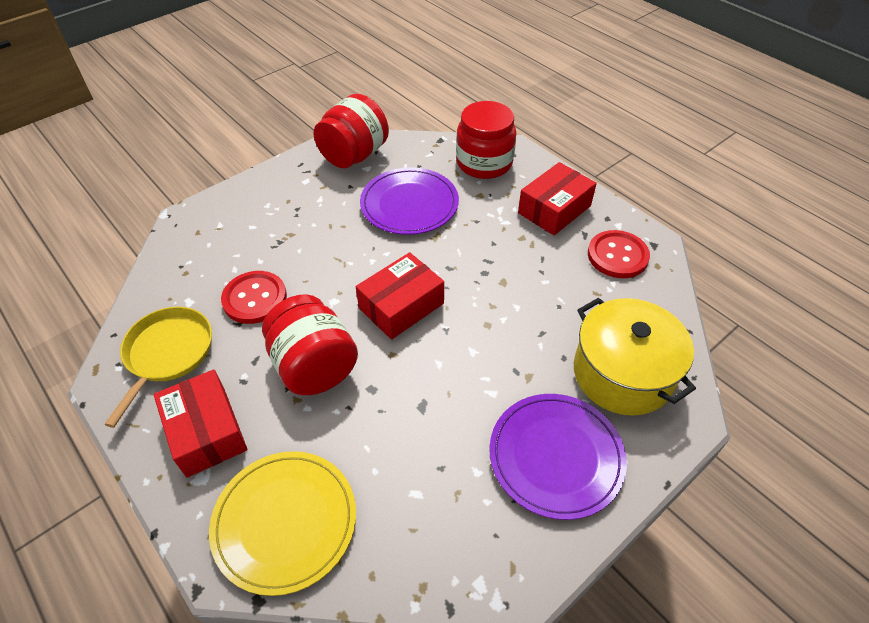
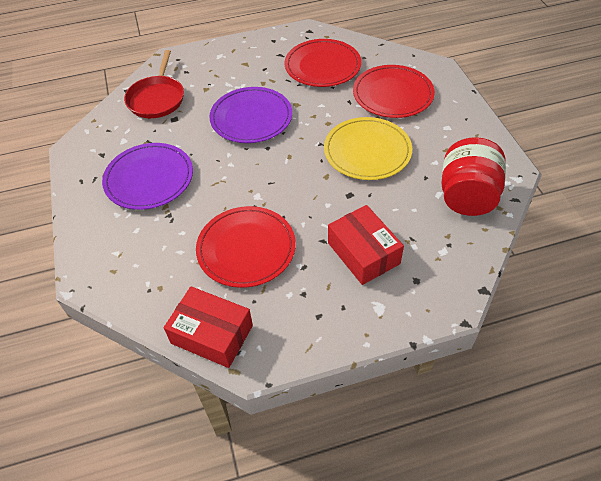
red box: [154,369,247,477] [356,252,444,339] [518,162,597,235] = 3 -> [164,286,253,368] [328,205,404,285] = 2
red button: [221,271,287,324] [588,230,650,278] = 2 -> none = 0
red jar: [262,294,358,395] [314,94,389,168] [456,101,516,179] = 3 -> [441,137,506,216] = 1
red pan: none = 0 -> [124,50,184,118] = 1
red plate: none = 0 -> [196,206,296,288] [285,39,361,87] [353,65,435,118] = 3
yellow pan: [104,307,212,428] = 1 -> none = 0
yellow pot: [574,298,696,416] = 1 -> none = 0

